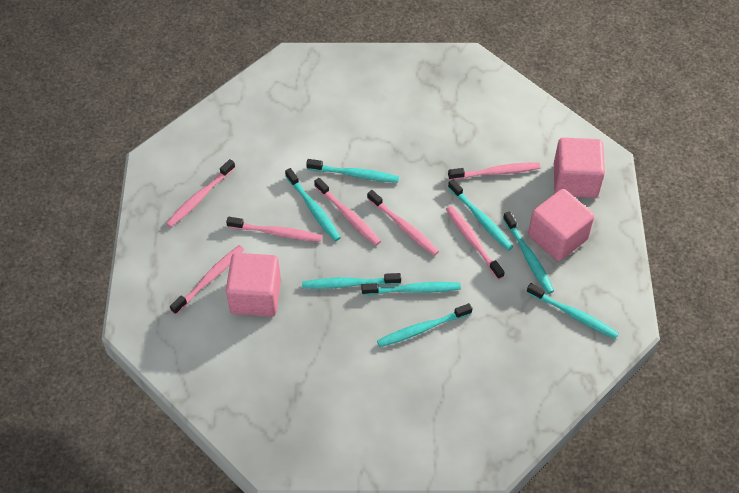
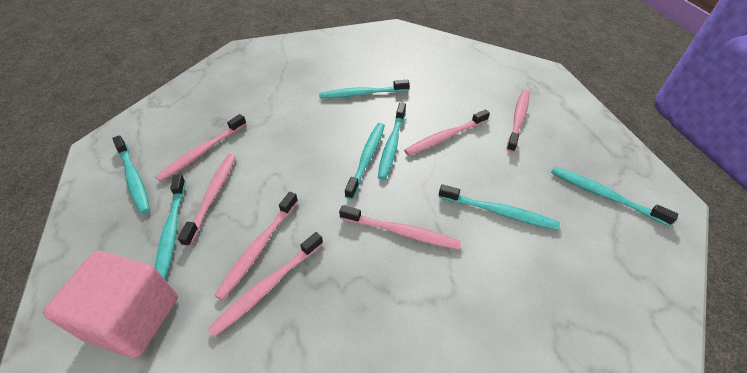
pink cube: [226,253,281,317] [528,189,594,261] [554,137,605,198] = 3 -> [43,251,178,358] = 1
turquoise toothbrush: [285,168,341,241] [302,273,401,289] [306,159,399,183] [362,282,461,295] [377,303,472,347] [448,179,513,251] [503,211,554,294] [526,283,619,339] = 8 -> [113,135,150,214] [155,174,186,279] [319,80,409,98] [345,123,385,200] [378,103,406,180] [439,184,560,230] [551,167,678,226] = 7

